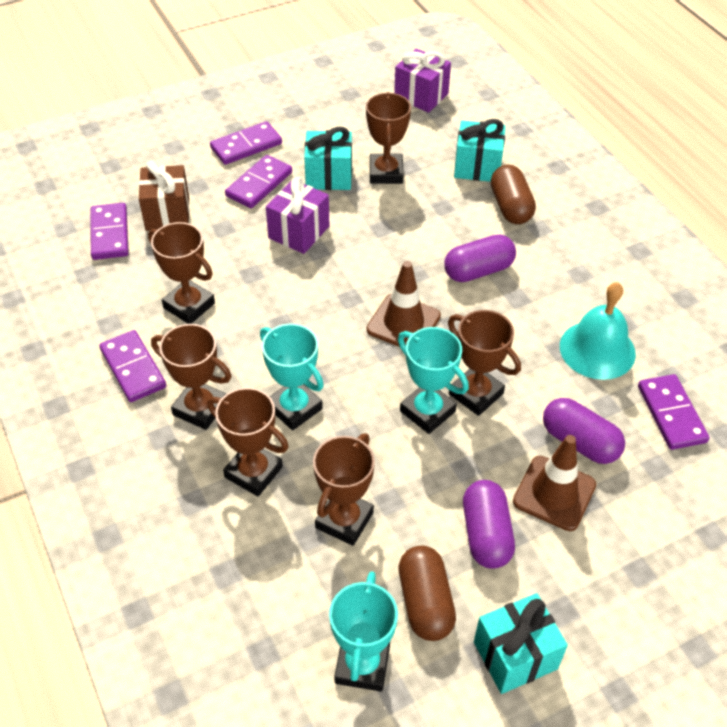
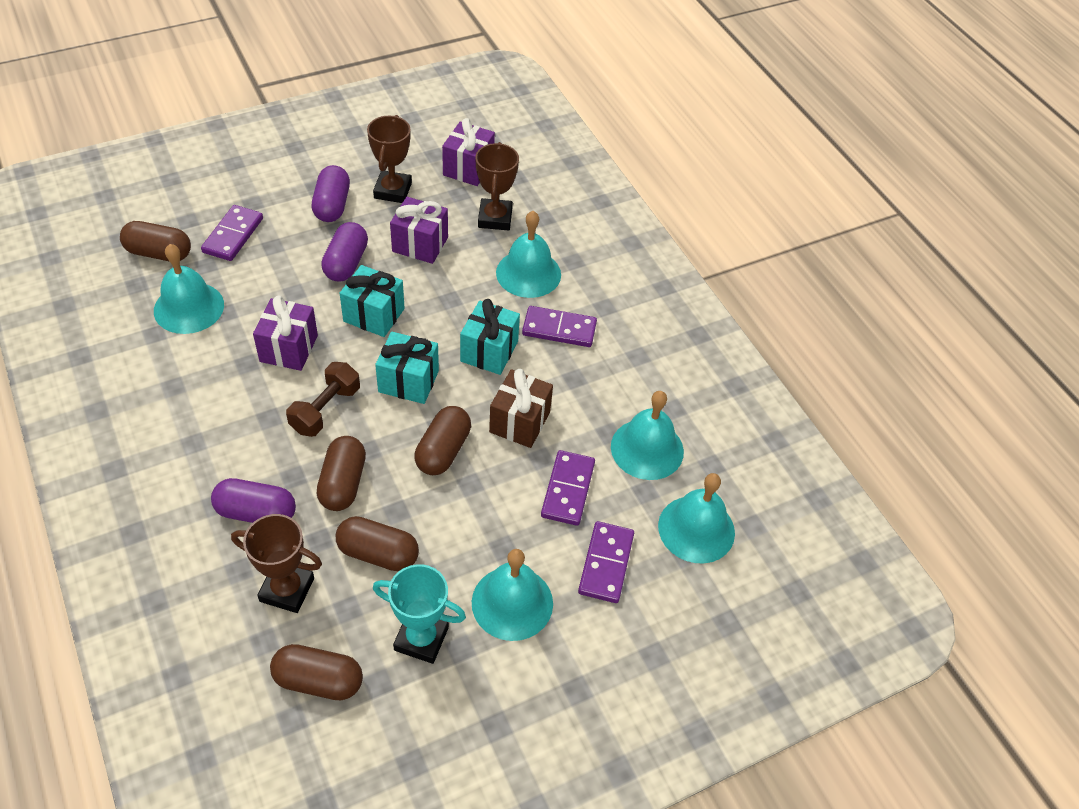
brown capsule: [398,546,456,641] [491,165,536,224] = 2 -> [120,221,191,262] [270,644,363,700] [316,436,366,511] [336,516,419,572] [414,406,471,475] = 5
brown dumbbell: none = 0 -> [286,362,360,437] = 1
brown traffic cone: [367,261,441,347] [513,435,596,531] = 2 -> none = 0
brown trophy: [148,222,215,324] [151,324,232,430] [207,388,289,496] [313,433,375,546] [366,92,411,184] [448,310,521,416] = 6 -> [231,514,322,613] [367,115,412,203] [475,142,519,230] = 3
purple domino: [90,203,129,260] [99,330,166,402] [210,121,282,165] [225,155,292,208] [638,374,709,450] = 5 -> [201,205,263,261] [522,306,597,347] [541,450,595,526] [578,521,634,603] = 4
purple gift: [266,177,329,254] [394,48,451,113] = 2 -> [253,295,318,371] [390,197,448,264] [442,118,495,186] = 3
turquoise bell: [560,282,636,380] = 1 -> [154,244,224,334] [472,549,553,641] [496,211,561,298] [611,391,684,480] [658,473,735,564] = 5
turquoise trophy: [260,324,324,431] [329,571,398,692] [398,327,469,434] = 3 -> [373,564,466,664] = 1

